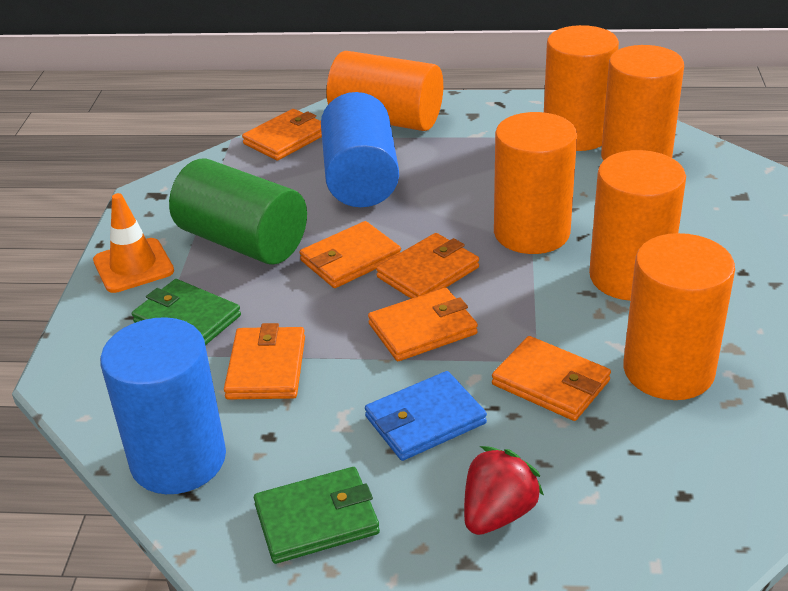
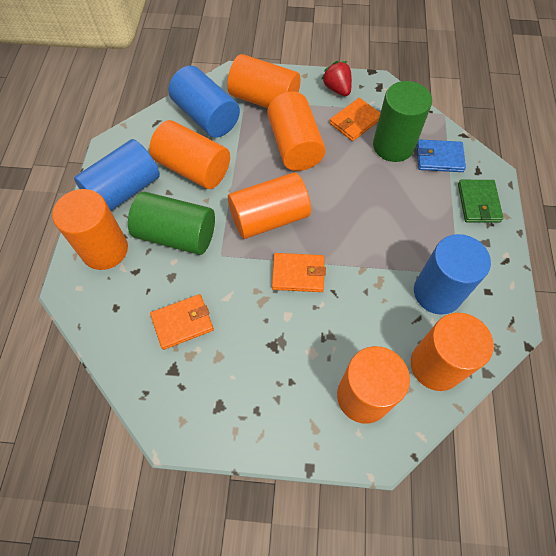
blue cylinder: [100,317,226,494] [321,92,399,207] = 2 -> [74,139,160,211] [169,66,240,138] [414,234,491,315] = 3
green cylinder: [169,158,307,265] = 1 -> [128,192,215,255] [373,81,432,162] = 2
green wallet: [132,279,241,345] [254,467,380,564] = 2 -> [458,180,503,223] = 1
orange cylinder: [327,51,443,131] [494,112,577,254] [544,25,619,151] [589,150,686,301] [601,45,684,161] [623,233,735,400] = 6 -> [52,189,128,270] [149,120,230,189] [227,54,300,108] [228,172,311,239] [267,92,326,171] [337,346,410,424] [411,313,494,391] = 7
orange traffic cone: [93,193,174,293] = 1 -> none = 0
orange wallet: [224,323,305,399] [242,109,322,160] [299,221,401,288] [368,288,478,361] [376,233,479,299] [492,336,611,421] = 6 -> [150,294,214,350] [272,253,326,292] [330,98,380,141] = 3

